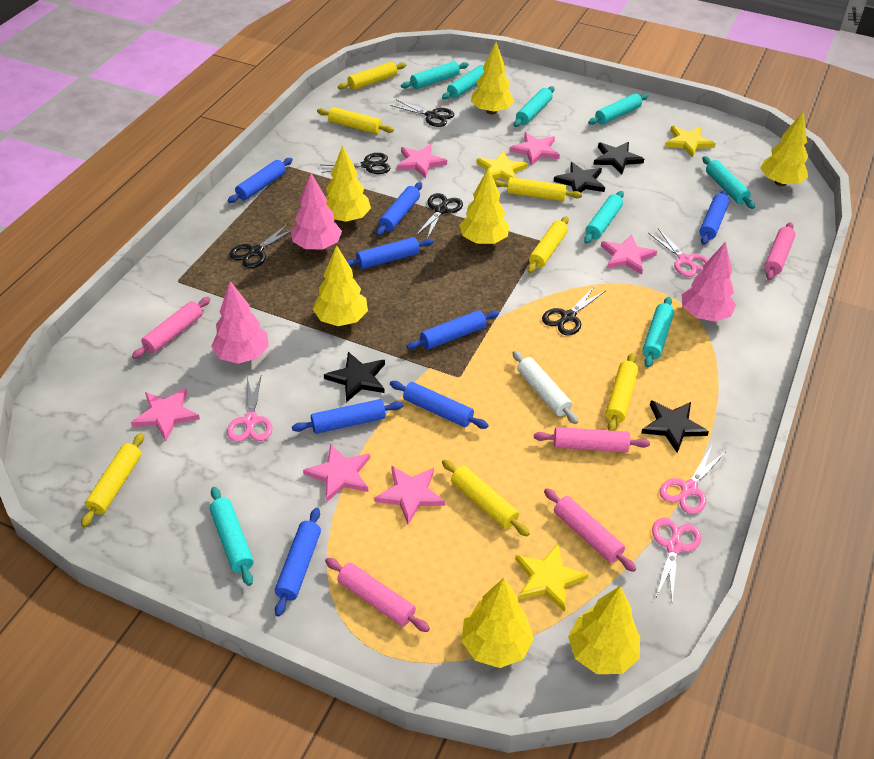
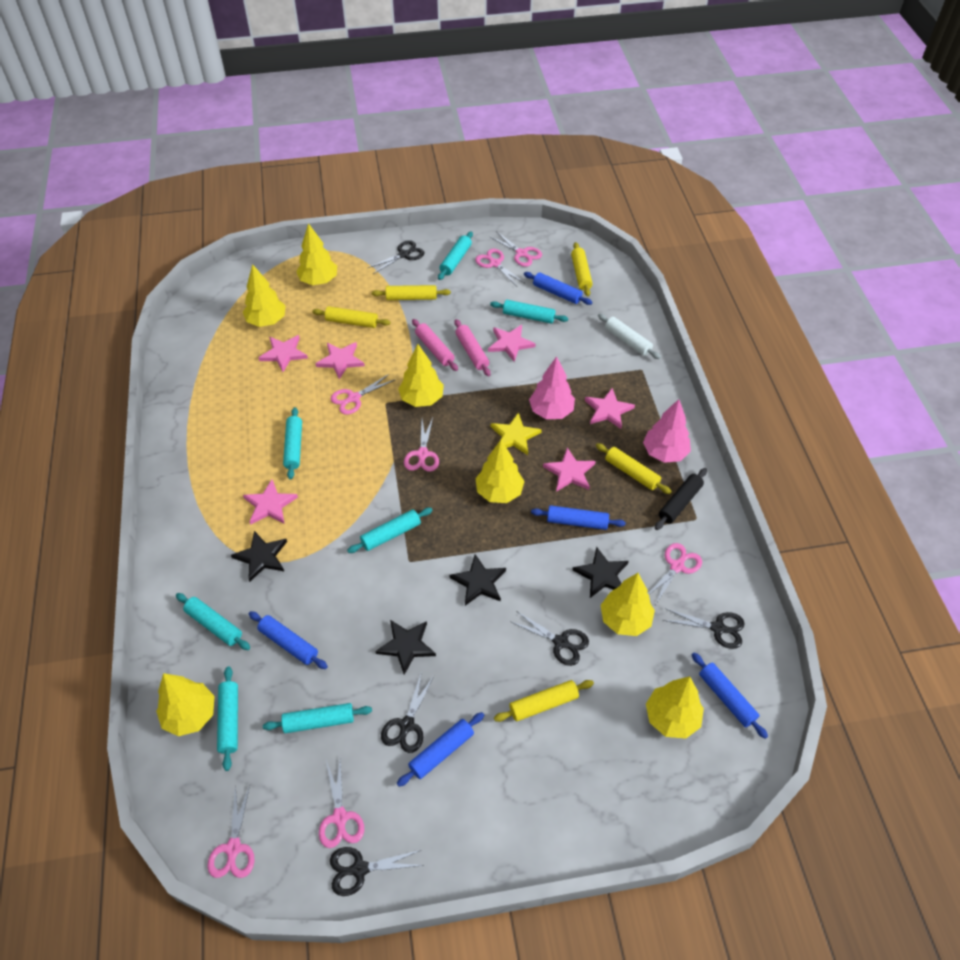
black rolling pin: none = 0 -> [655,468,707,530] = 1
blue rolling pin: [228,158,293,203] [275,508,321,617] [292,399,404,434] [346,237,433,269] [376,182,422,236] [390,381,489,429] [406,310,499,350] [699,190,729,245] = 8 -> [249,611,328,669] [397,712,484,787] [524,272,593,305] [531,505,626,530] [692,653,768,739] = 5
pink rolling pin: [132,297,211,359] [325,558,430,632] [534,427,650,452] [544,488,636,572] [764,222,796,280] = 5 -> [412,319,458,371] [455,319,491,376] = 2
pink scissors: [227,376,273,442] [648,229,708,277] [652,518,701,602] [659,446,725,514] = 4 -> [207,785,254,878] [319,759,364,848] [331,374,395,415] [404,418,439,472] [475,248,525,286] [489,231,542,267] [648,543,702,605] = 7
pink tree: [211,281,269,364] [291,173,342,250] [681,242,736,322] = 3 -> [529,356,575,419] [643,399,691,463] = 2
turquoise rolling pin: [210,487,254,586] [401,61,469,89] [442,65,485,100] [513,86,555,127] [584,191,624,244] [588,93,648,125] [642,297,674,368] [702,156,755,209] = 8 -> [176,593,250,650] [217,666,238,771] [263,703,372,733] [283,407,302,479] [347,508,433,553] [438,231,473,280] [490,300,568,324] = 7
yellow rolling pin: [81,433,144,527] [317,107,394,134] [338,62,406,90] [442,459,530,536] [495,177,582,201] [527,216,569,273] [605,353,639,431] = 7 -> [312,306,391,328] [372,285,451,300] [494,680,594,722] [571,242,593,296] [596,443,672,494] = 5
yellow star: [476,151,528,181] [515,544,589,612] [665,126,716,158] = 3 -> [491,413,542,455] = 1

